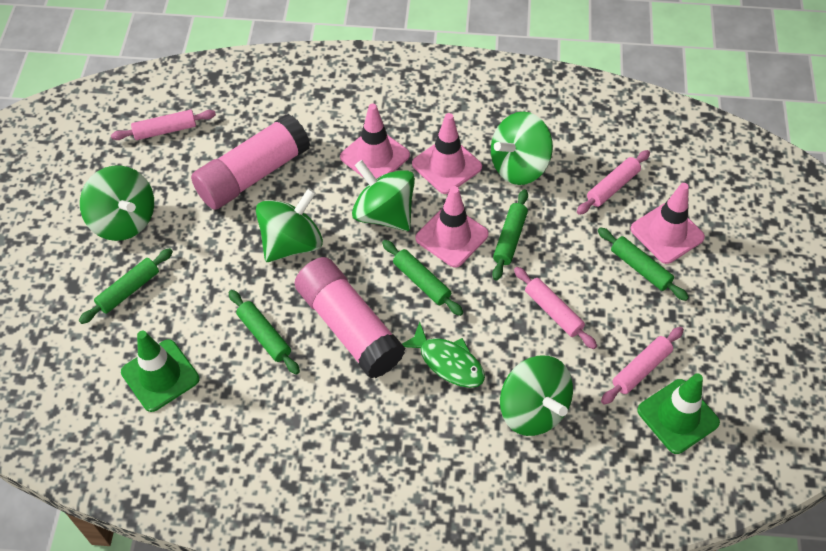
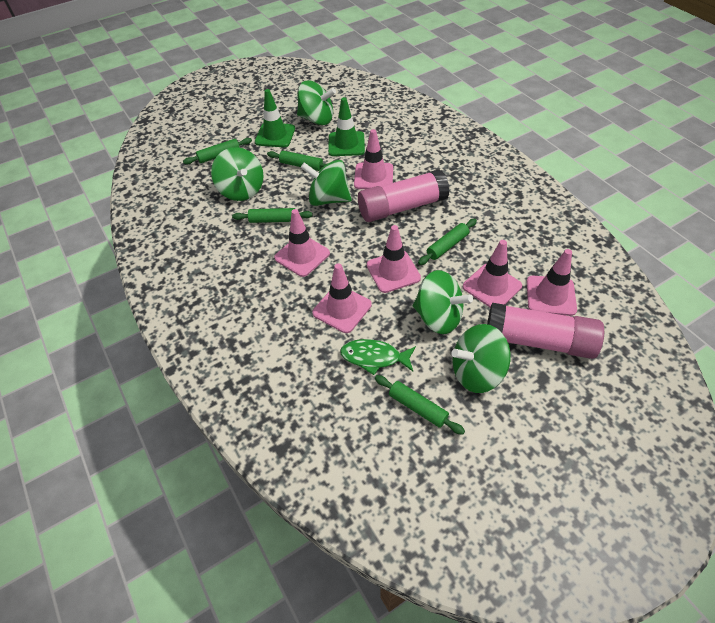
pink rolling pin: [111,110,216,140] [514,267,597,349] [577,150,650,215] [601,327,684,404] = 4 -> none = 0
pink traffic cone: [340,103,410,179] [412,113,482,194] [416,186,489,268] [630,183,705,264] = 4 -> [274,209,330,277] [312,263,372,333] [354,129,393,189] [367,225,421,293] [463,240,522,308] [526,249,577,316] = 6

